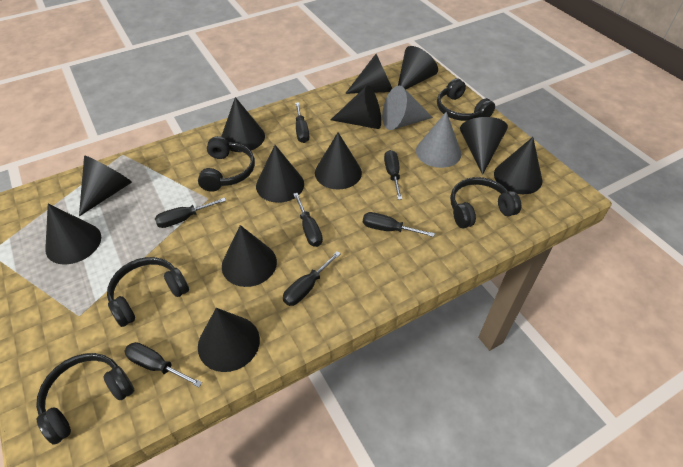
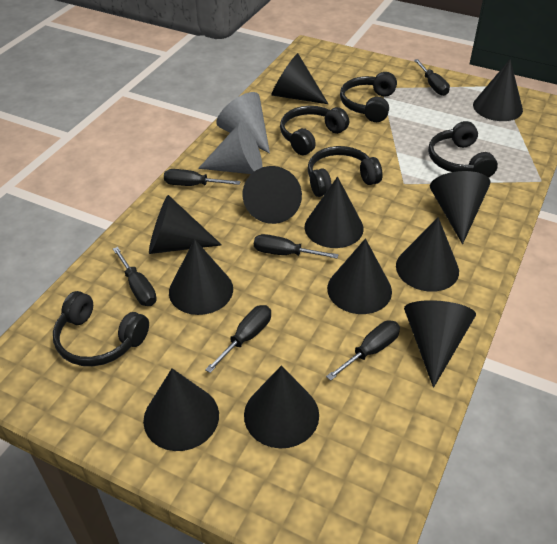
black screwdriver: [124,342,202,387] [155,198,226,228] [283,251,341,306] [293,193,323,247] [295,102,309,143] [363,212,435,237] [384,150,402,200] = 7 -> [113,247,157,306] [164,169,241,186] [205,305,271,373] [254,234,339,259] [326,320,400,381] [414,59,450,96] = 6

